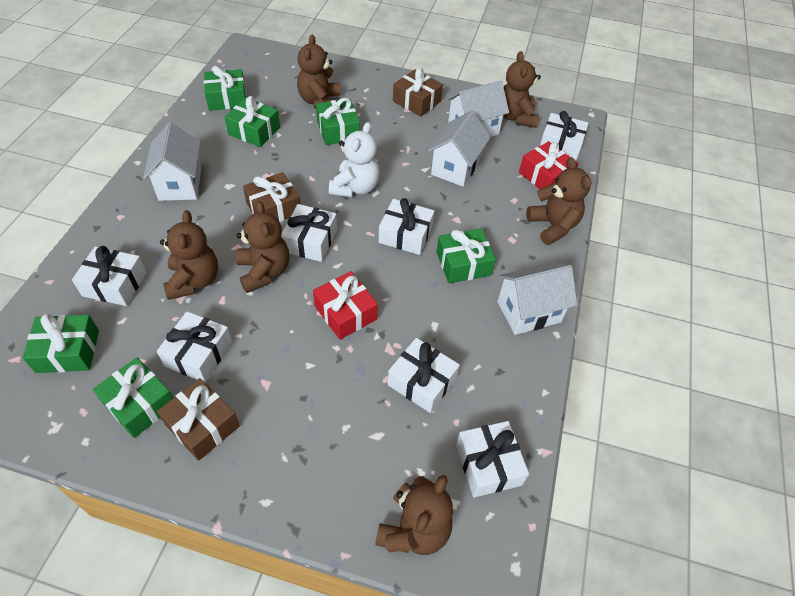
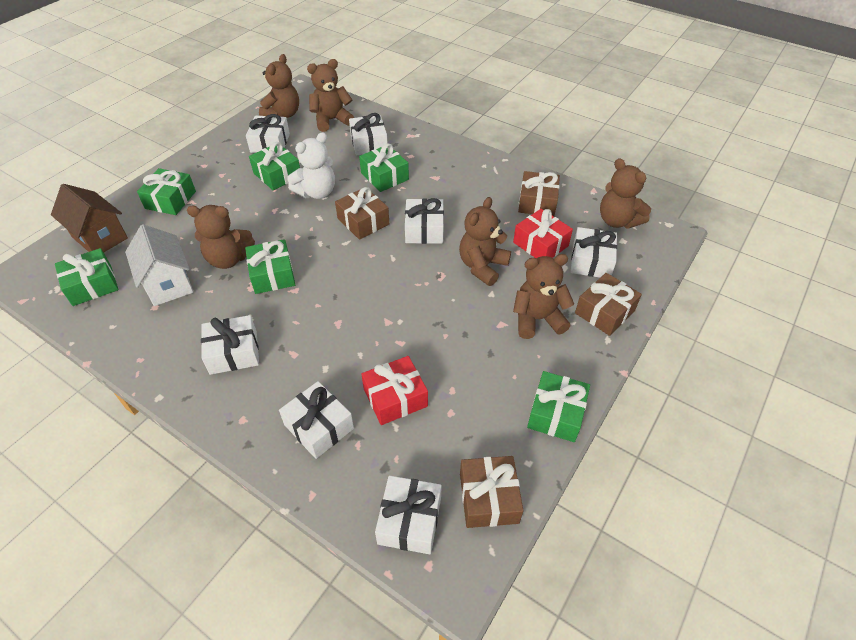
brown gift: [157,378,240,461] [243,172,300,222] [393,68,443,117] = 3 -> [335,187,389,240] [460,456,524,528] [518,171,560,216] [575,273,642,336] = 4
brown house: none = 0 -> [51,184,128,253] = 1
white house: [143,123,201,201] [428,111,490,187] [446,80,509,137] [497,263,577,335] = 4 -> [125,224,194,306] = 1

